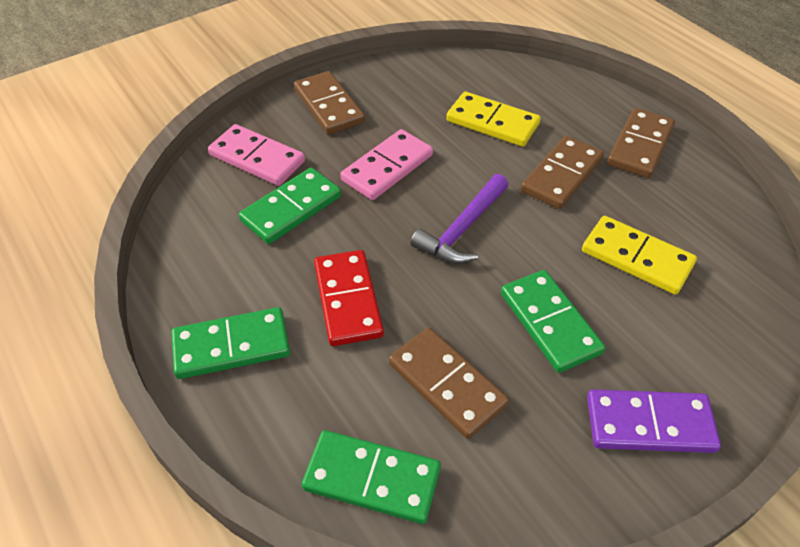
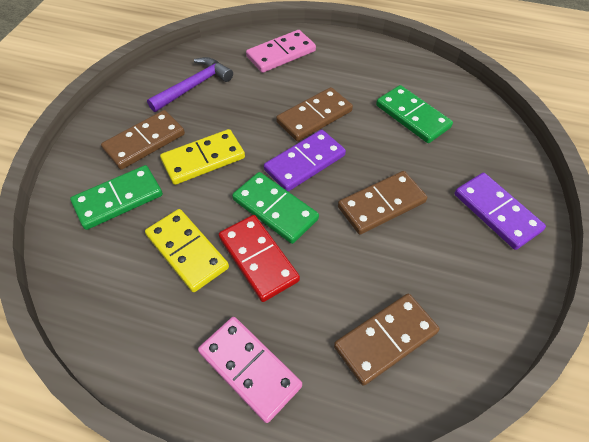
green domino: [171,307,290,379] [239,167,341,244] [302,430,441,524] [501,270,605,373] = 4 -> [70,165,163,230] [232,172,319,244] [376,85,453,143] = 3
purple domino: [587,389,721,453] = 1 -> [264,130,346,191] [455,173,546,250] = 2

